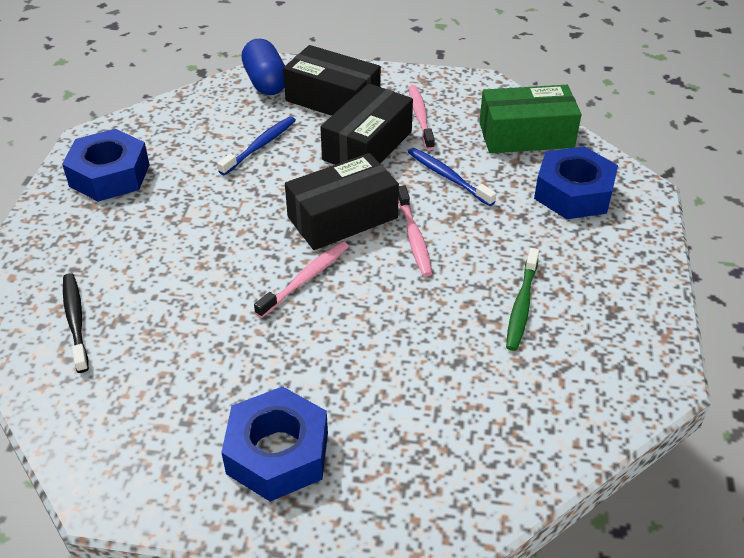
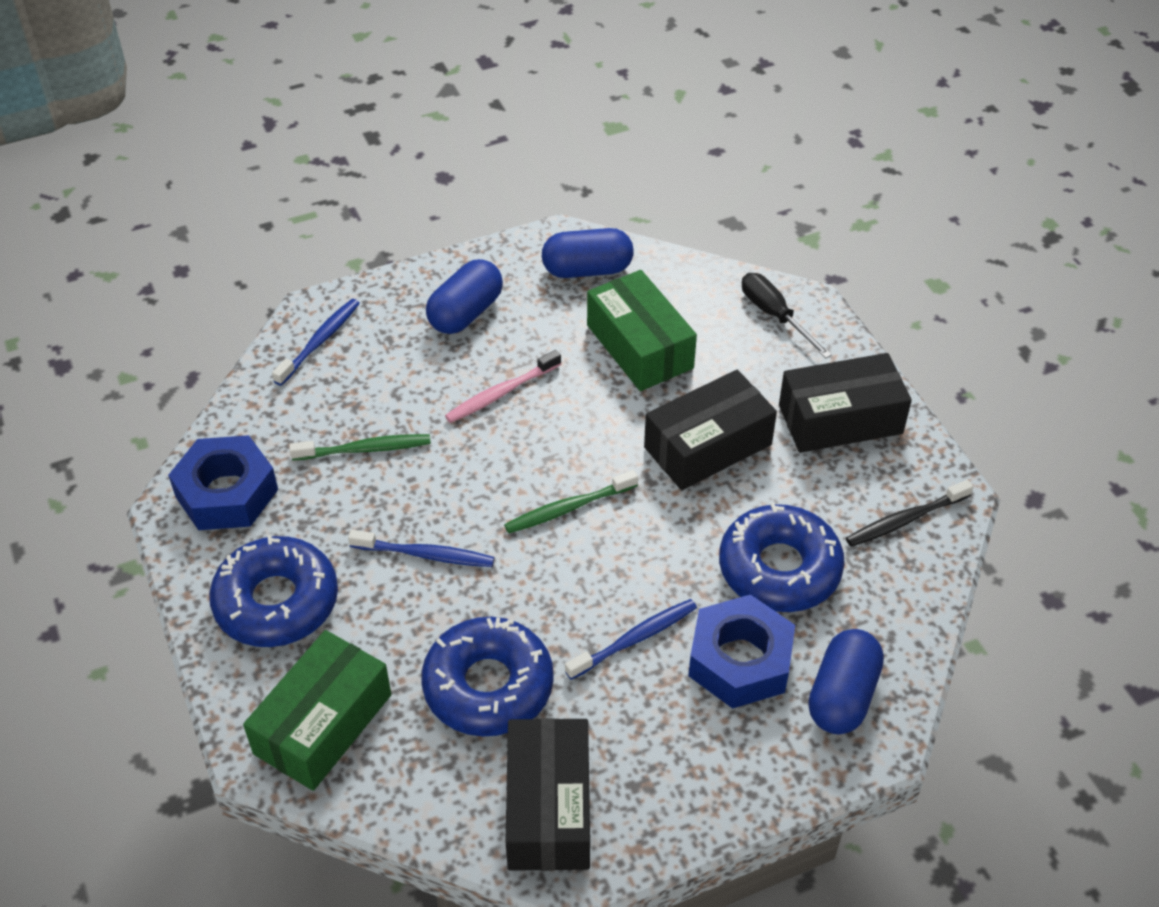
black screwdriver: none = 0 -> [742,273,832,358] = 1
blue capsule: [241,39,285,95] = 1 -> [426,259,503,334] [542,228,634,278] [808,629,884,734] = 3
blue donut: none = 0 -> [209,535,338,647] [421,617,554,737] [719,503,845,612] = 3
blue nut: [62,129,150,202] [221,386,328,501] [534,146,618,219] = 3 -> [168,435,278,530] [688,594,795,709] = 2
blue toothbrush: [217,116,296,175] [408,148,496,206] = 2 -> [272,299,360,386] [348,530,494,567] [565,599,697,680] = 3
green box: [479,85,582,153] = 1 -> [243,630,391,791] [587,270,697,391] = 2
green toothbrush: [506,248,539,351] = 1 -> [289,434,431,460] [504,470,638,534] = 2
pink toothbrush: [254,241,349,318] [398,185,432,277] [409,85,435,150] = 3 -> [445,350,561,423] = 1

